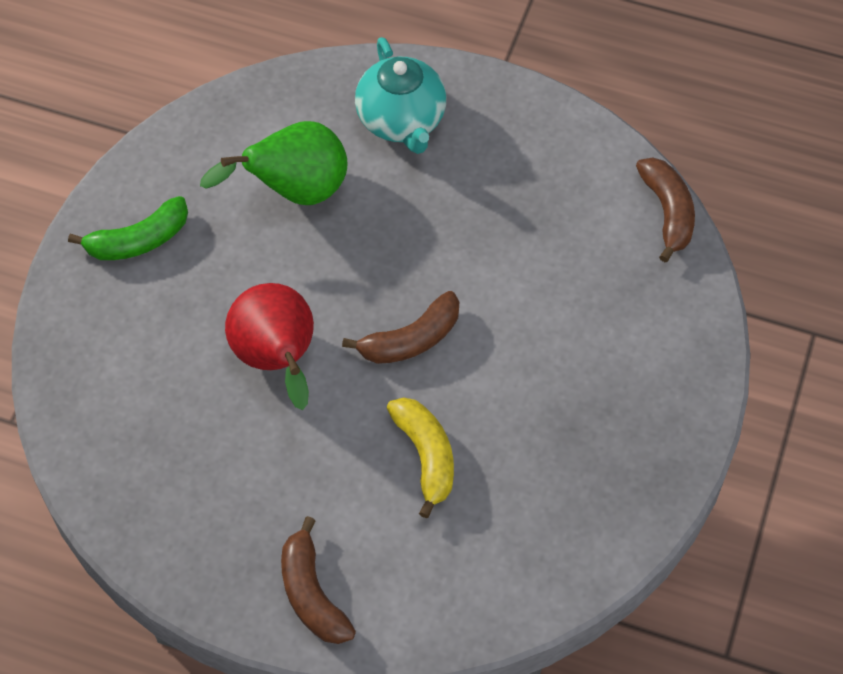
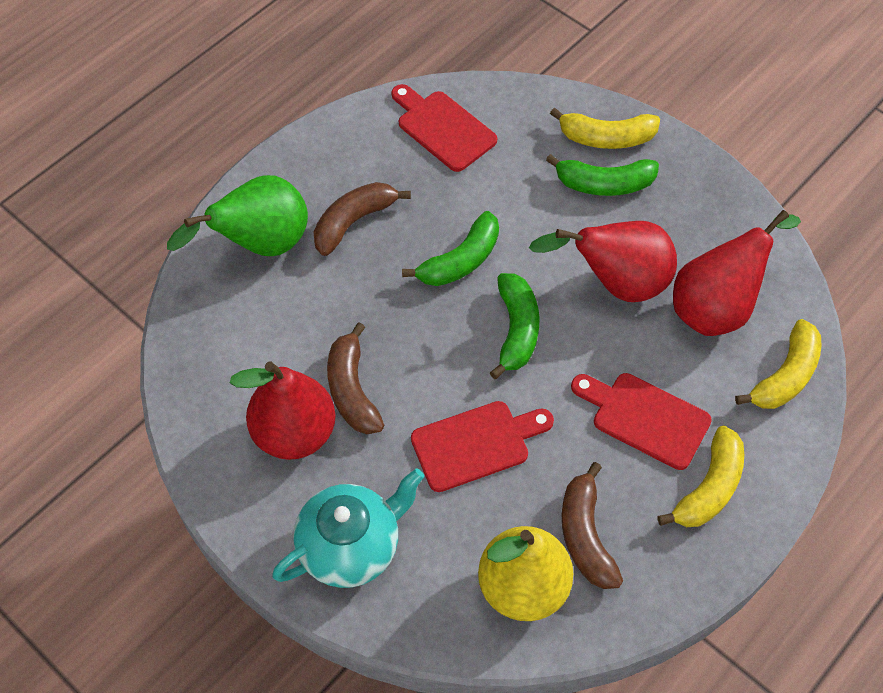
green banana: [68,196,188,260] = 1 -> [402,211,499,286] [490,273,540,379] [546,154,659,196] = 3
red cutting board: none = 0 -> [391,84,497,172] [411,401,554,492] [571,373,712,470] = 3
red pear: [225,283,314,410] = 1 -> [230,361,336,460] [529,221,677,302] [673,210,801,336] = 3
yellow banana: [387,397,454,518] = 1 -> [550,107,660,149] [657,426,744,527] [735,319,821,409] = 3
yellow pear: none = 0 -> [478,526,574,621] = 1

